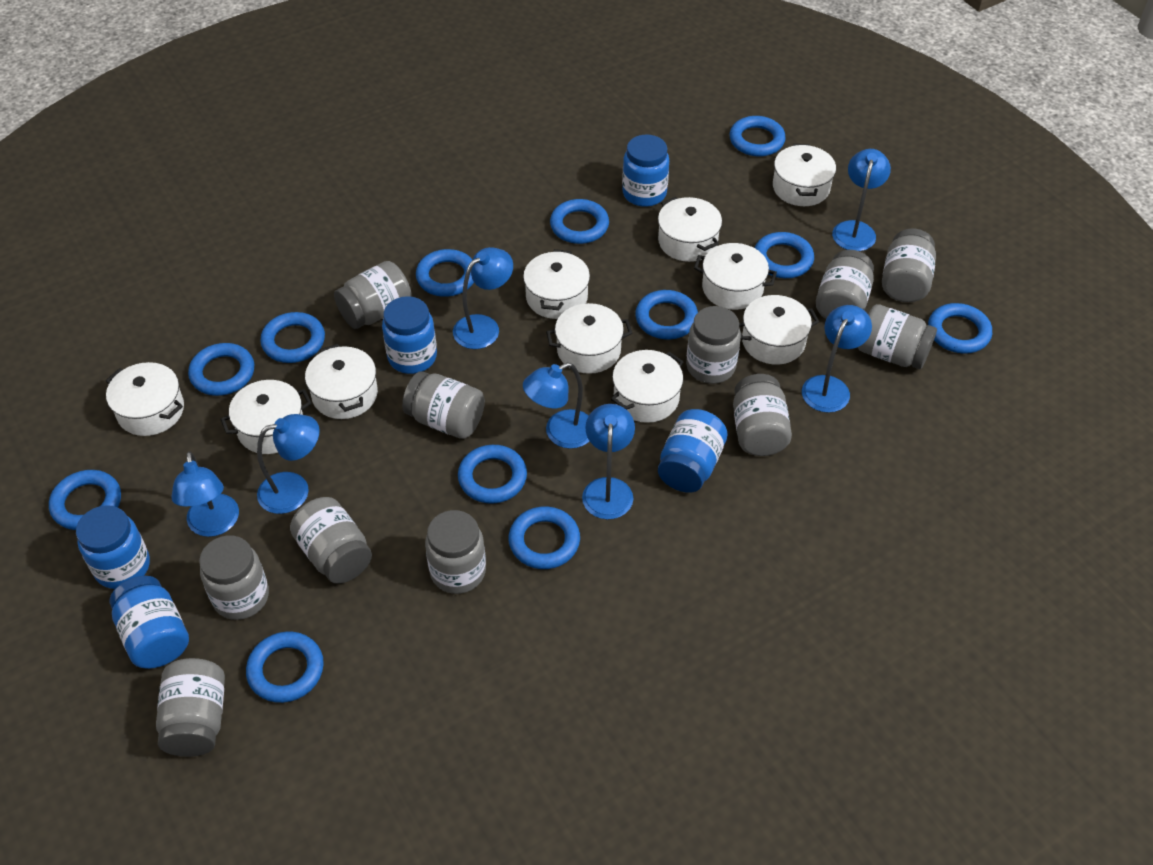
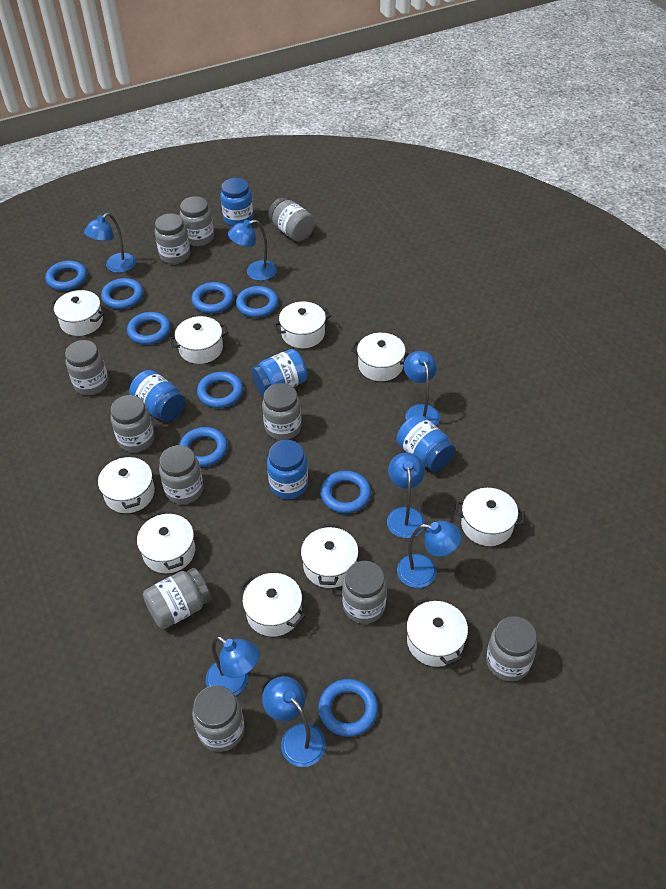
blue ring: [49,470,121,530] [188,343,254,396] [246,632,324,703] [260,312,325,363] [416,249,474,297] [458,445,527,504] [509,506,580,569] [550,199,609,244] [635,290,698,339] [730,116,786,156] [755,232,814,278] [928,303,992,354] = 12 -> [45,261,87,291] [101,278,143,309] [127,312,171,345] [179,427,228,467] [191,282,234,313] [197,372,243,408] [236,286,278,318] [318,679,378,737] [320,471,371,514] = 9

